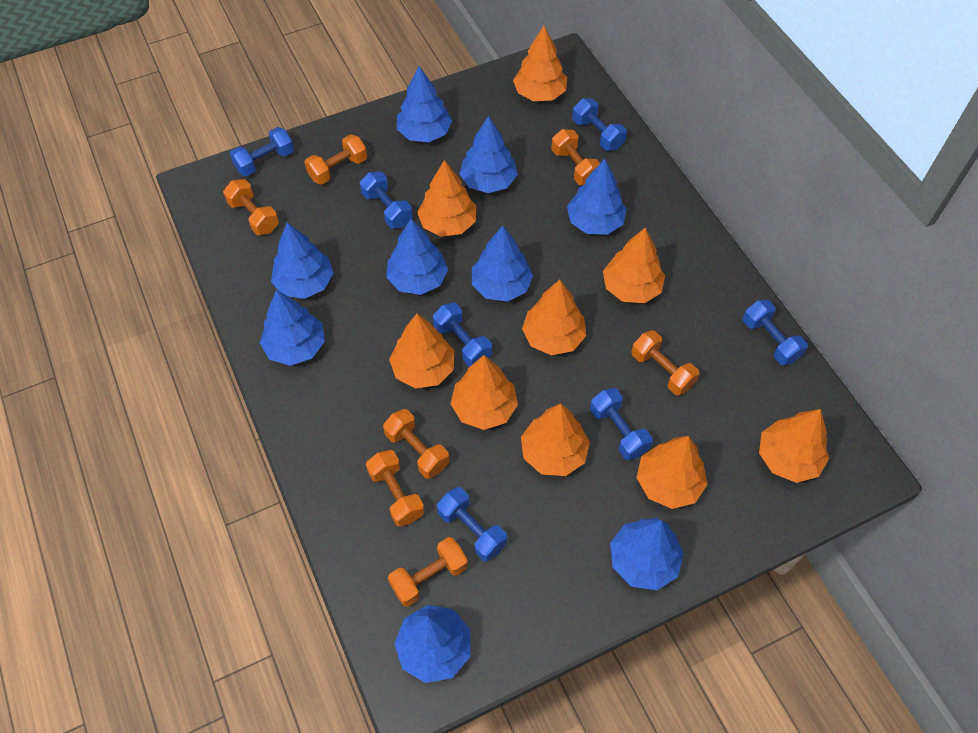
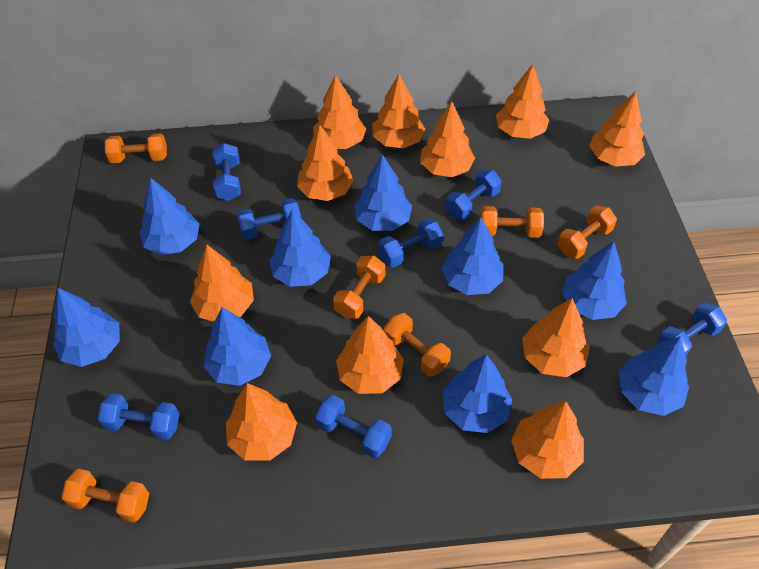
orange dumbbell: [223,179,279,235] [305,134,367,185] [366,450,424,527] [383,409,449,479] [388,537,468,607] [551,129,600,185] [631,330,699,395] = 7 -> [61,469,149,523] [105,133,167,163] [333,256,385,319] [384,313,451,377] [480,206,544,238] [557,205,617,259] = 6
orange tree: [389,314,454,389] [417,160,476,237] [450,355,518,430] [513,26,567,101] [521,403,590,476] [522,280,586,355] [603,227,665,303] [637,436,708,509] [759,409,829,483] = 9 -> [190,245,254,322] [226,383,297,461] [297,125,354,201] [313,75,366,149] [336,316,404,394] [373,74,426,148] [420,101,475,177] [496,64,549,139] [511,401,584,479] [522,298,590,377] [589,91,645,167] = 11

